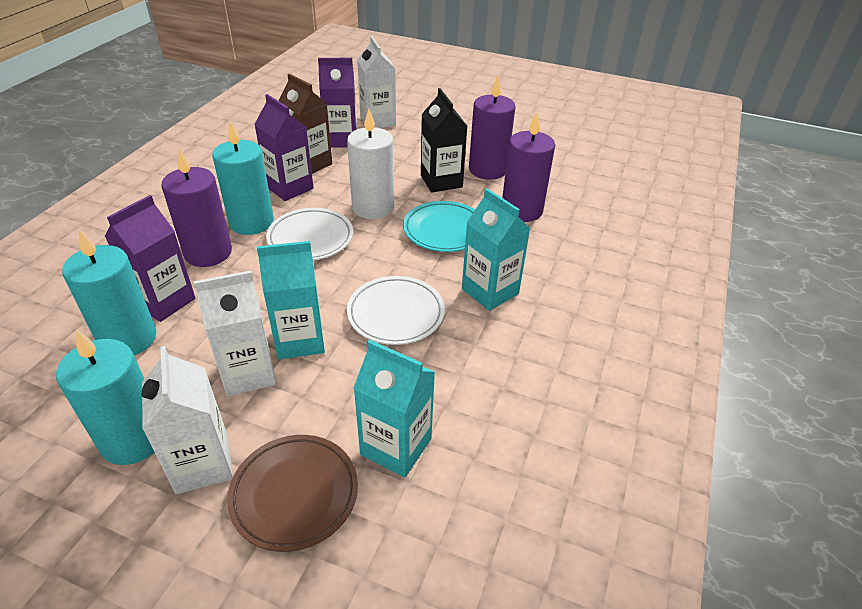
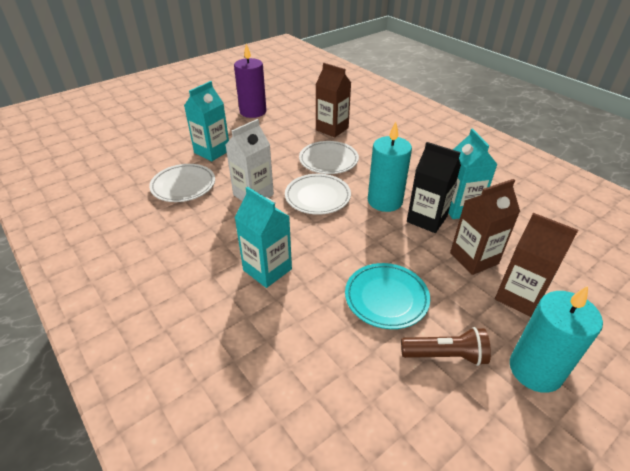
brown carton: [279,74,332,174] = 1 -> [316,63,351,137] [450,179,520,275] [495,213,578,317] = 3
brown flashlight: none = 0 -> [401,327,491,366] = 1
brown plate: [227,435,358,552] = 1 -> none = 0
purple candle: [161,149,232,267] [469,76,516,180] [502,113,555,222] = 3 -> [234,44,267,118] = 1
purple carton: [105,195,195,322] [254,94,314,201] [318,58,357,148] = 3 -> none = 0
turquoise candle: [56,330,154,465] [62,229,156,355] [212,121,274,235] = 3 -> [368,122,412,212] [510,286,603,393] = 2
white candle: [347,109,394,219] = 1 -> none = 0
white carton: [141,346,233,494] [194,271,276,396] [357,36,396,128] = 3 -> [226,119,274,201] = 1
white plate: [266,208,353,260] [347,276,445,345] = 2 -> [149,164,215,202] [285,174,351,215] [299,141,359,174] = 3

